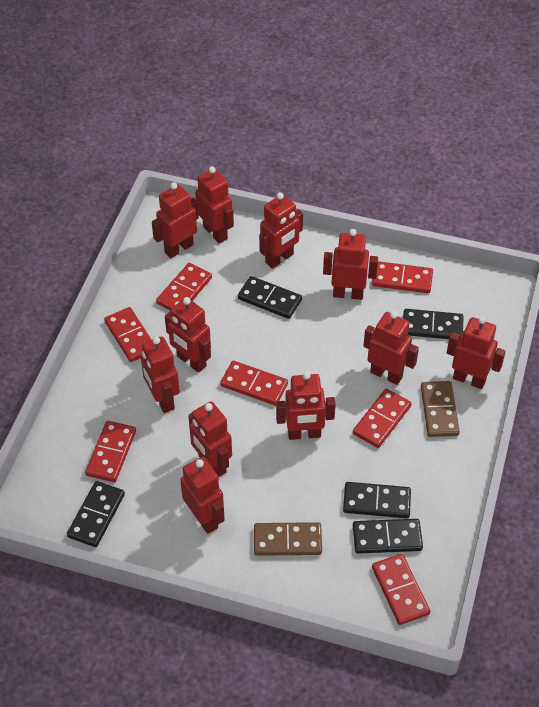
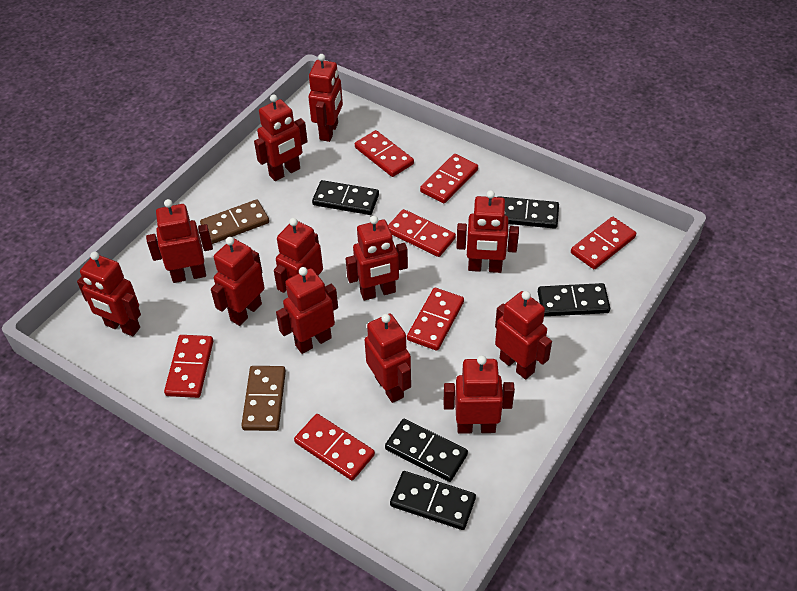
red robot: [141,336,180,413] [152,182,199,258] [165,297,211,373] [180,457,225,534] [188,401,232,477] [195,166,234,244] [259,192,303,269] [276,372,336,440] [323,229,378,300] [364,311,419,385] [447,316,506,389] = 11 -> [77,252,141,336] [146,199,213,283] [211,237,265,326] [254,94,308,181] [274,218,323,293] [276,267,338,354] [308,54,343,142] [345,216,408,301] [365,314,411,403] [443,355,515,434] [456,190,519,273] [495,291,552,380] = 12

